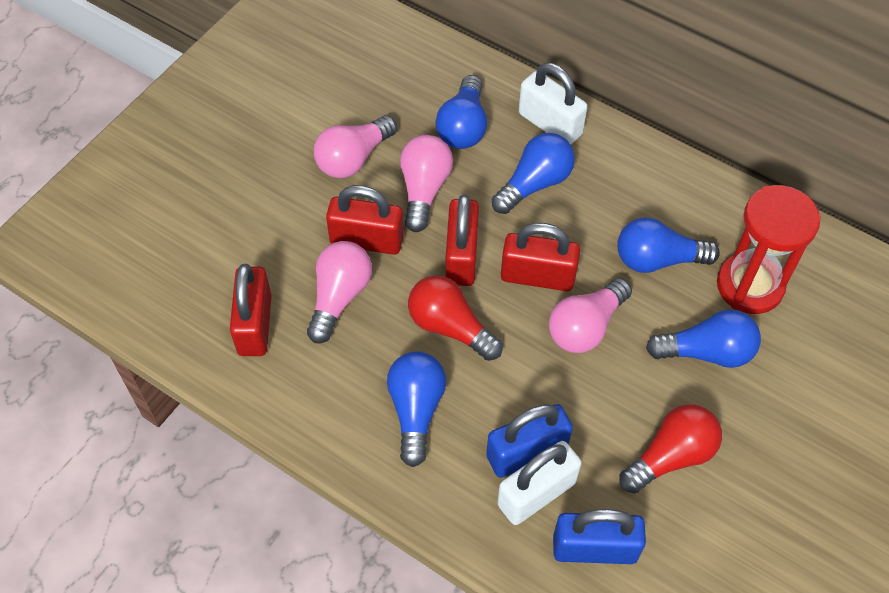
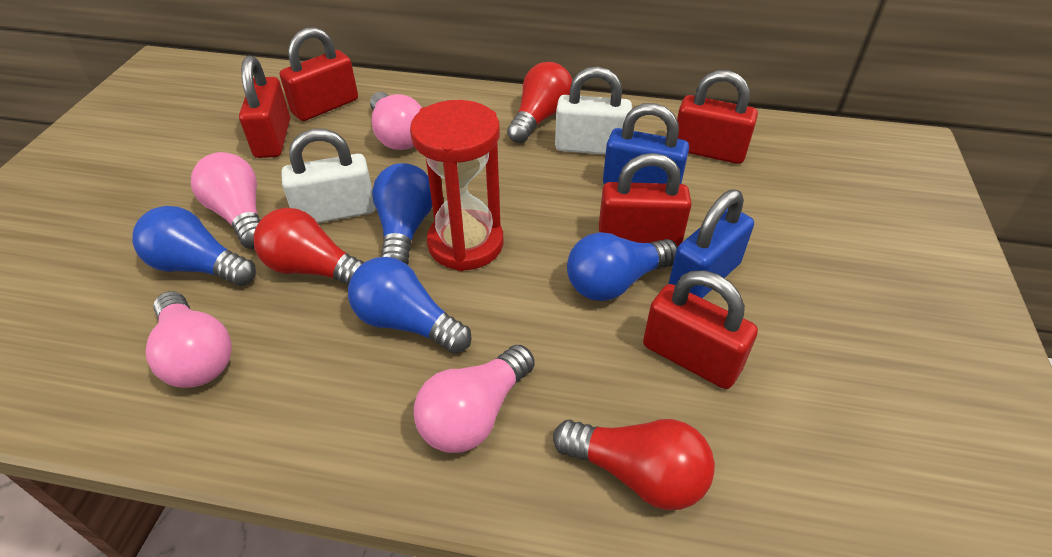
blue light bulb: [387,351,446,467] [435,75,487,149] [492,133,575,214] [617,218,720,273] [646,309,761,368] = 5 -> [132,206,256,286] [348,257,472,354] [372,163,432,265] [567,232,678,301] = 4
red light bulb: [408,275,502,361] [619,404,722,494] = 2 -> [253,208,364,285] [507,62,572,143] [553,419,715,510] = 3
red padlock: [230,264,272,356] [326,185,404,255] [445,194,479,286] [501,223,580,291] = 4 -> [239,56,290,158] [280,27,358,121] [599,153,692,246] [643,271,758,389] [677,70,758,164] = 5

